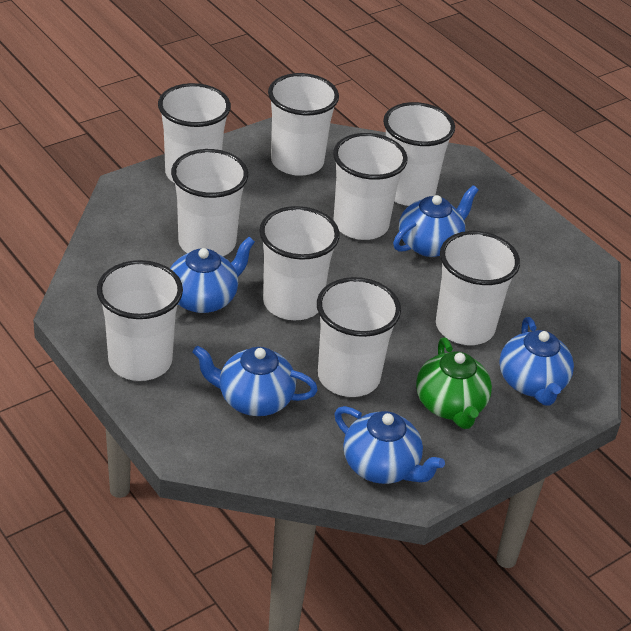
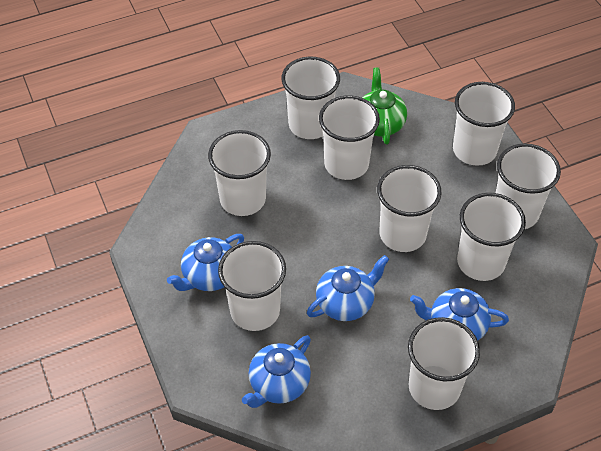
blue teapot: [170,237,255,313] [193,346,318,416] [334,406,445,484] [393,185,479,257] [499,317,574,405] = 5 -> [167,234,244,291] [242,335,311,408] [307,255,389,321] [410,288,509,340] = 4

